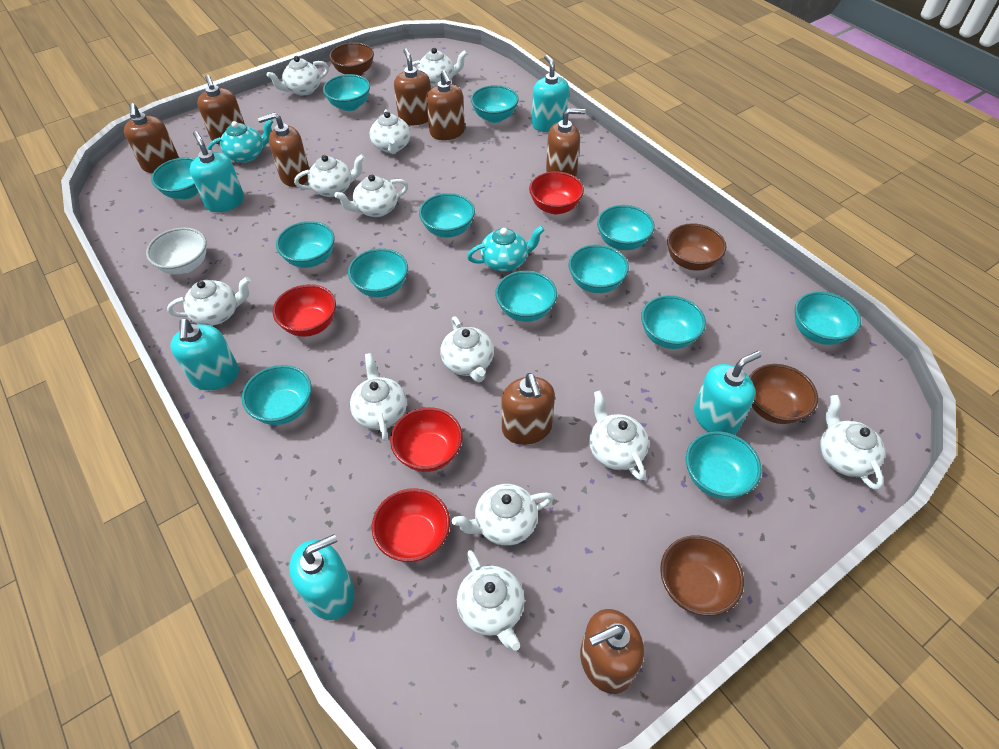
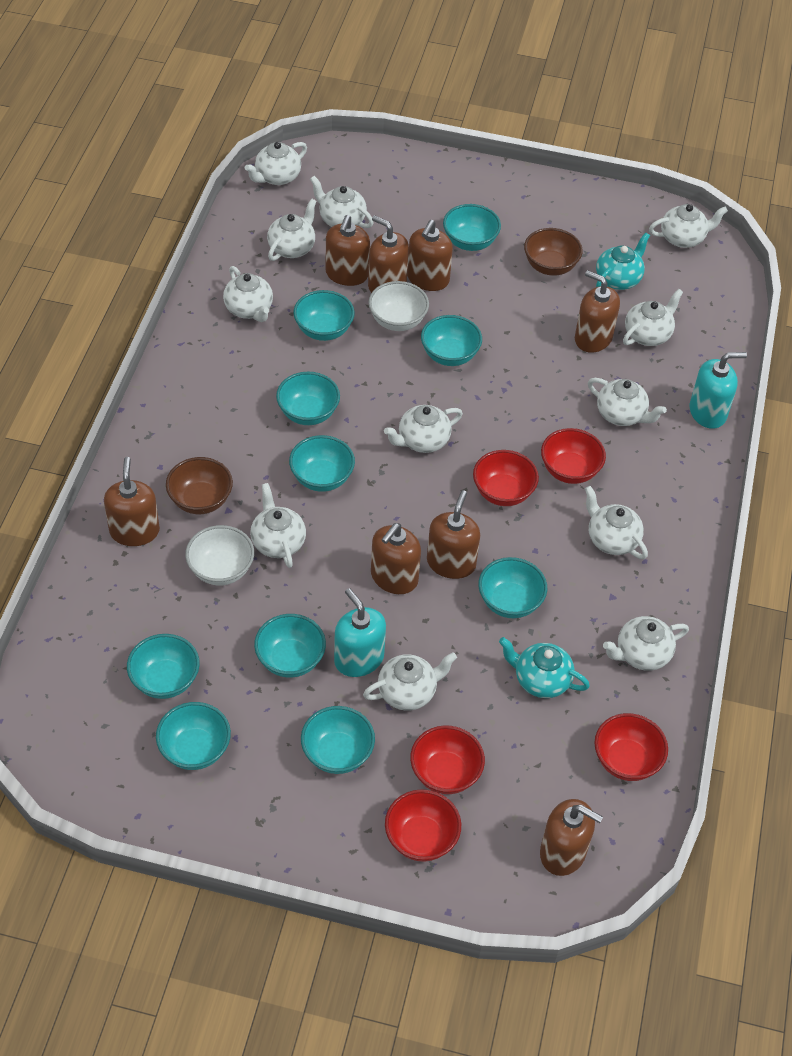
brown bowl: [329,42,374,76] [660,536,744,616] [667,223,726,271] [749,364,818,424] = 4 -> [166,457,233,514] [524,228,583,276] = 2
red bowl: [273,284,336,337] [372,488,450,562] [390,407,462,472] [529,171,584,214] = 4 -> [385,789,461,862] [410,725,485,794] [473,450,539,506] [541,428,606,484] [594,713,668,781] = 5
turquoise bowl: [151,157,198,199] [242,365,312,425] [276,221,335,268] [323,74,370,111] [348,248,408,297] [419,193,475,237] [471,85,519,123] [495,271,557,322] [569,244,629,293] [597,205,655,250] [641,295,706,349] [686,431,761,499] [795,291,861,345] = 13 -> [127,634,200,699] [156,702,231,770] [254,614,326,678] [276,372,340,425] [289,435,355,492] [293,290,355,341] [301,706,375,774] [421,315,482,366] [443,204,501,251] [478,557,547,618] = 10
turquoise soap dispenser: [170,319,239,390] [190,131,244,212] [289,534,355,620] [532,55,569,132] [694,351,762,435] = 5 -> [334,588,386,677] [689,352,747,429] = 2
white bowl: [146,227,206,274] = 1 -> [185,525,254,585] [369,281,429,331] = 2

